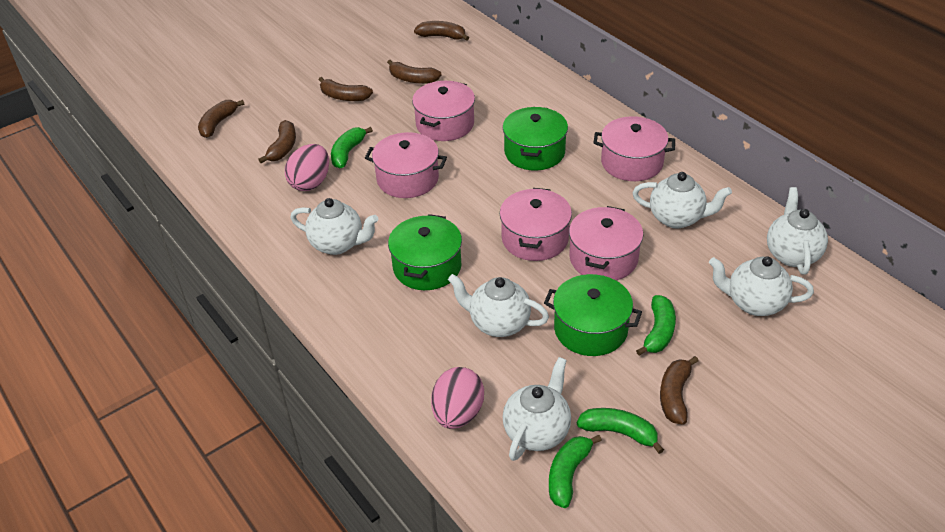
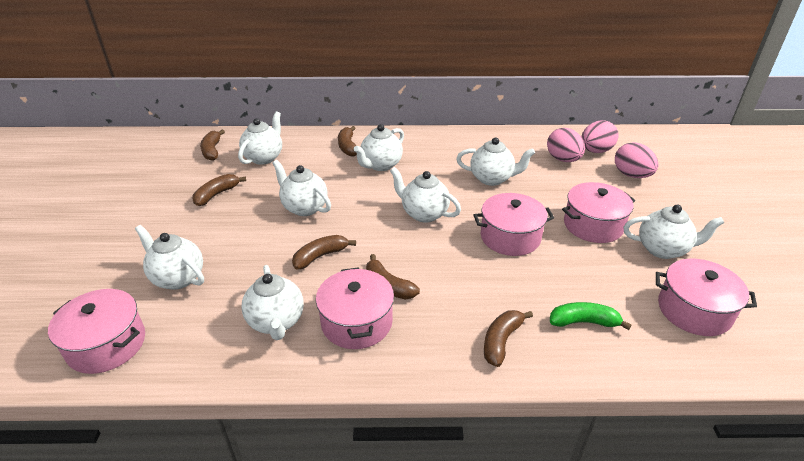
green banana: [331,127,373,168] [549,435,602,508] [577,408,664,454] [636,295,676,356] = 4 -> [550,302,632,330] = 1
green pot: [388,214,462,290] [503,107,568,171] [544,274,642,356] = 3 -> none = 0
pink egg: [285,144,329,191] [431,367,484,429] = 2 -> [547,128,585,162] [581,120,619,153] [615,142,658,178] = 3
white teapot: [290,198,378,255] [448,274,549,337] [503,357,571,461] [633,172,732,228] [709,256,814,316] [767,187,828,275] = 6 -> [135,225,204,290] [238,111,282,165] [241,265,304,340] [272,160,331,216] [354,124,404,171] [390,167,461,223] [456,137,535,186] [624,204,724,259] = 8

